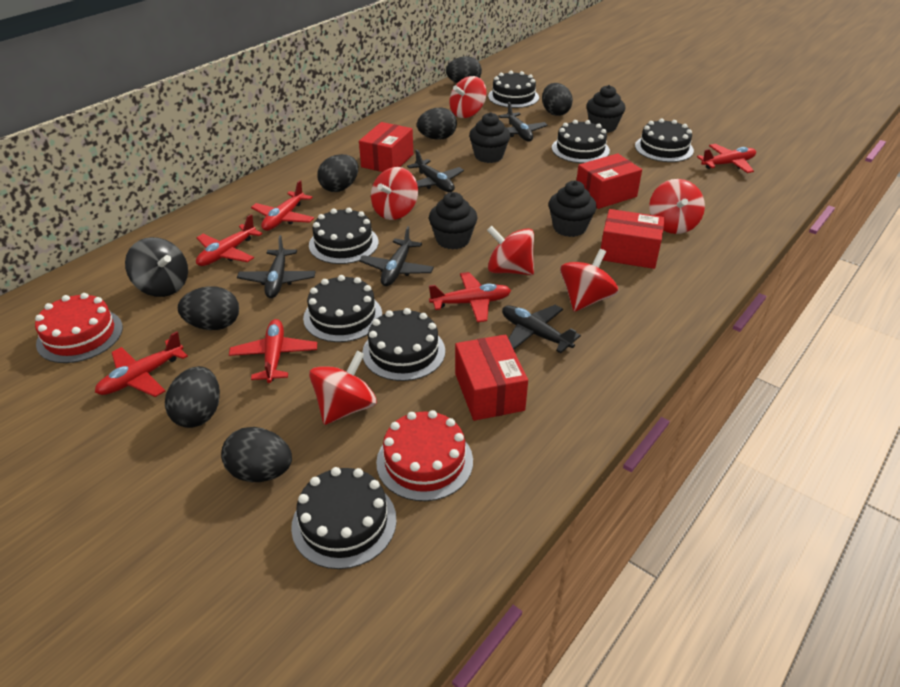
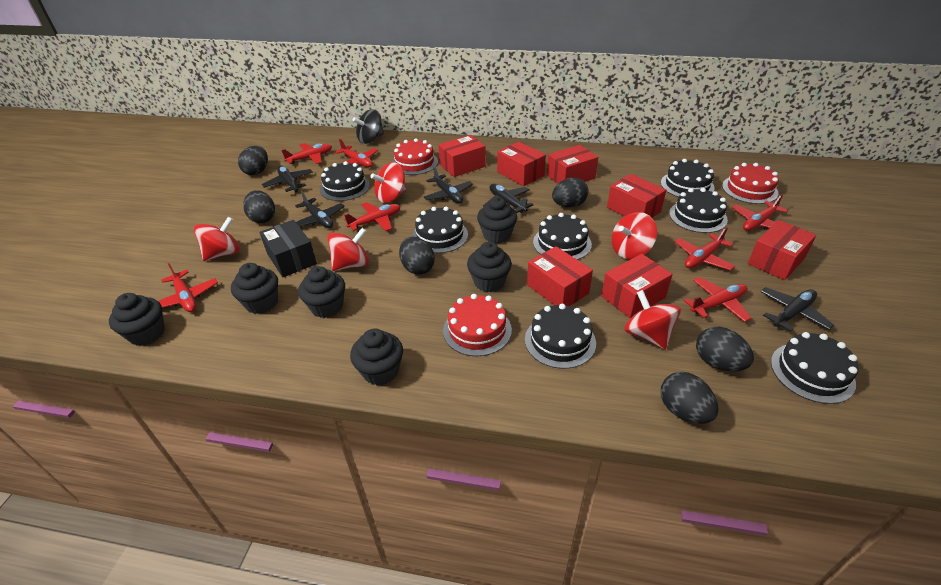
black box: none = 0 -> [259,220,317,277] = 1
black cupcake: [429,192,478,250] [469,112,510,163] [549,181,597,237] [586,85,625,133] = 4 -> [109,293,165,346] [231,263,278,314] [298,266,345,318] [350,329,403,385] [467,242,512,292] [477,197,517,244] = 6
black egg: [165,366,220,428] [178,286,239,330] [221,427,292,482] [317,154,358,192] [417,107,457,140] [446,56,482,83] [542,83,573,116] = 7 -> [238,146,268,175] [243,190,275,224] [399,237,435,275] [552,177,589,208] [661,372,719,424] [696,327,754,371] = 6
red box: [359,122,413,172] [455,334,528,421] [576,153,642,209] [601,209,665,269] = 4 -> [438,135,486,177] [497,142,546,186] [527,246,593,306] [547,145,598,184] [601,254,673,318] [607,174,666,218] [748,220,816,280] = 7
red cake: [35,293,123,363] [376,410,473,501] = 2 -> [392,138,438,175] [443,294,512,356] [722,163,779,204] = 3
red plane: [95,331,188,397] [196,214,263,266] [229,319,317,383] [251,180,314,231] [429,272,511,322] [697,144,756,173] = 6 -> [158,263,218,312] [281,143,332,164] [335,139,378,167] [344,202,401,231] [674,227,735,271] [684,277,752,322] [732,194,788,231] = 7
red spinning top: [309,351,377,425] [371,167,418,220] [449,76,487,118] [487,226,534,275] [560,249,619,312] [649,179,705,234] = 6 -> [194,217,240,261] [327,228,369,271] [371,162,407,203] [612,212,657,259] [624,290,681,350] = 5

